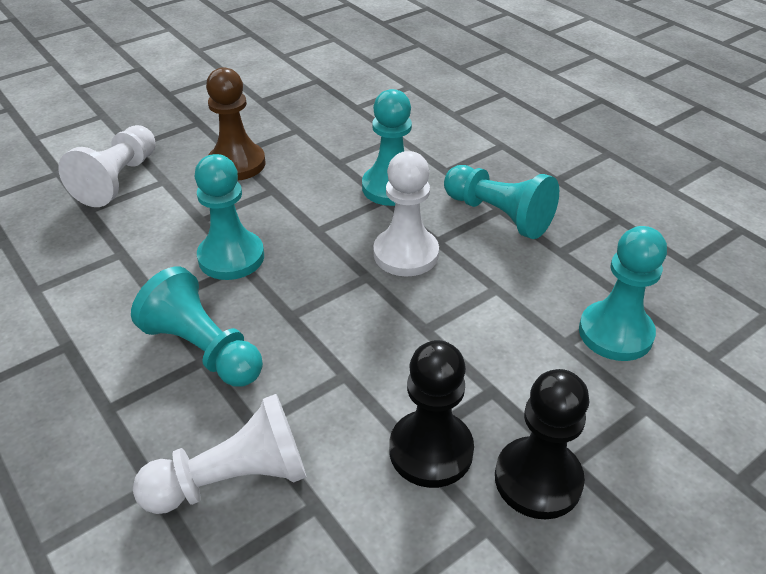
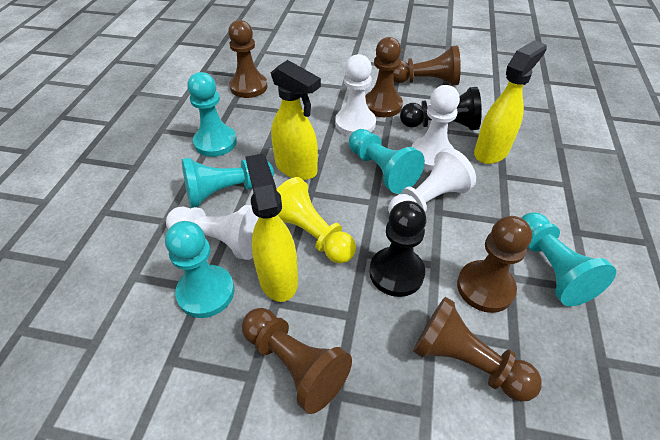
brown pawn: [206,67,266,180] = 1 -> [228,20,268,98] [242,308,352,414] [365,37,403,117] [393,46,461,86] [413,297,542,402] [457,216,532,313] = 6
white pawn: [58,125,156,207] [133,394,307,514] [373,151,439,277] = 3 -> [166,205,259,260] [335,54,376,136] [388,148,476,214] [412,85,460,171] = 4
yellow pawn: none = 0 -> [276,177,356,263] = 1
yellow spray bottle: none = 0 -> [245,154,298,302] [271,60,321,180] [474,40,547,164] = 3

